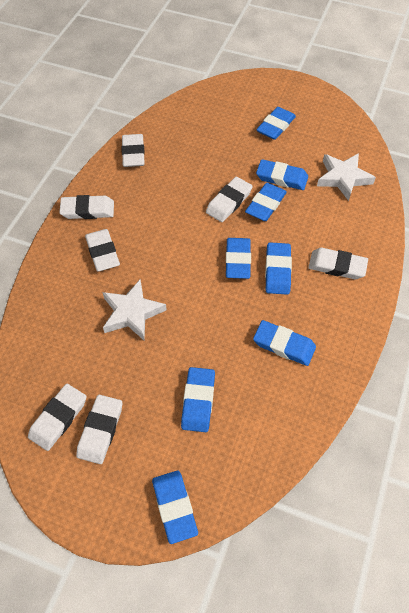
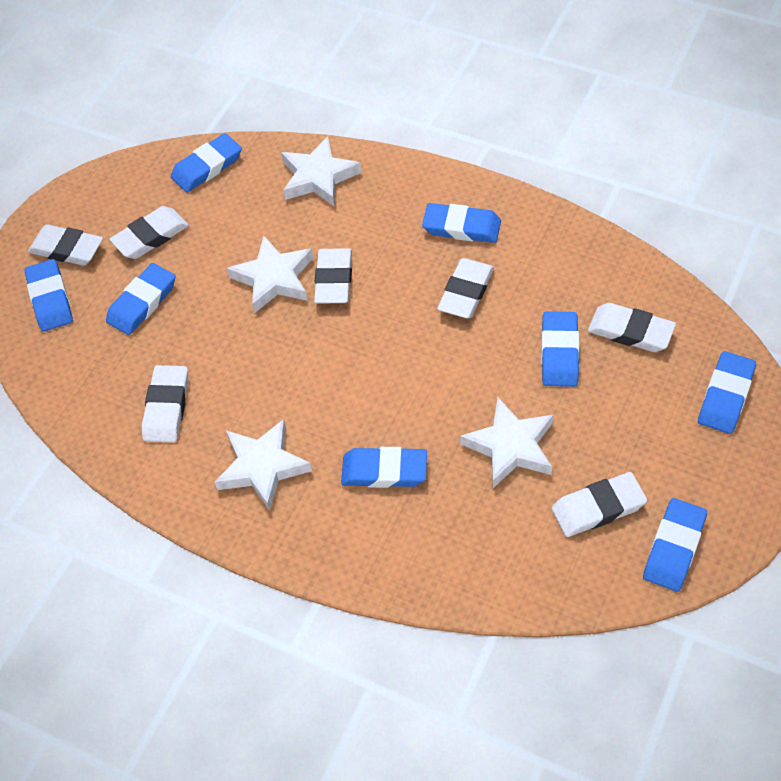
white star: [102,279,167,340] [317,153,376,201] = 2 -> [214,419,312,511] [227,235,313,313] [281,136,361,206] [460,397,553,488] = 4

